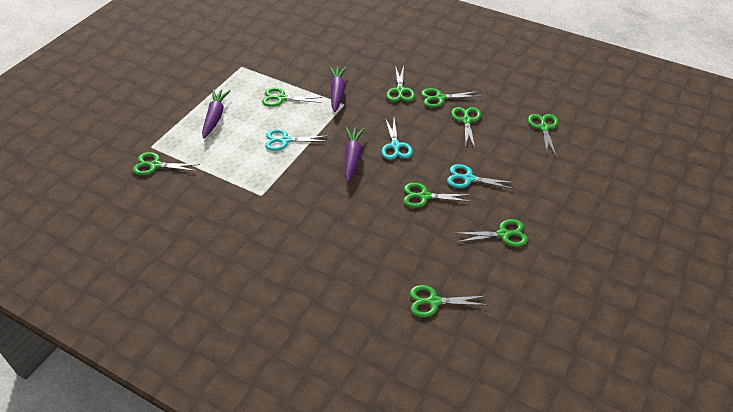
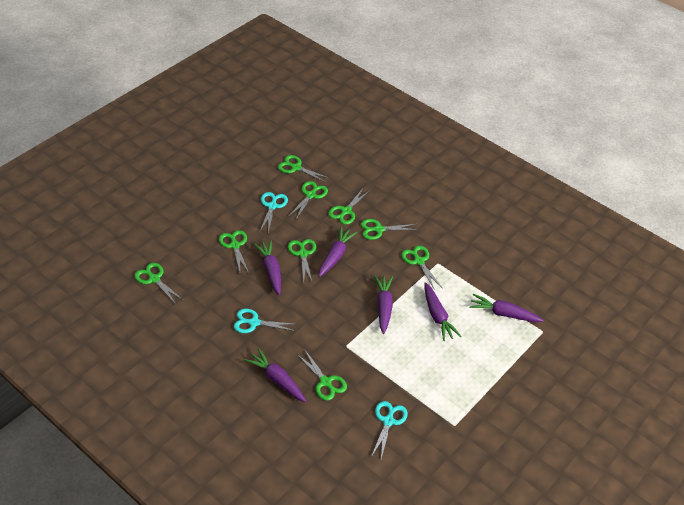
purple carrot: [202,89,230,139] [329,66,346,112] [345,127,365,182] = 3 -> [244,348,306,402] [254,240,281,296] [319,226,357,277] [374,275,393,334] [424,282,461,341] [469,294,544,322] = 6

